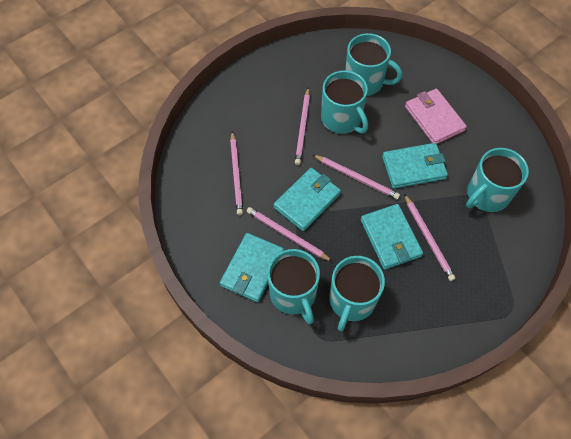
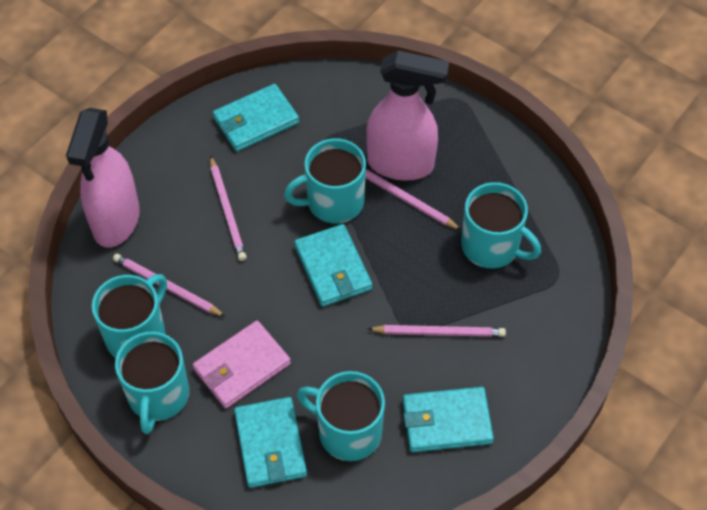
pink pencil: [230,131,243,215] [247,207,333,262] [295,87,310,165] [313,155,400,199] [404,194,455,281] = 5 -> [113,254,226,317] [210,156,247,261] [365,169,461,230] [368,325,506,337] = 4
pink spray bottle: none = 0 -> [66,108,140,247] [367,50,449,181] = 2

